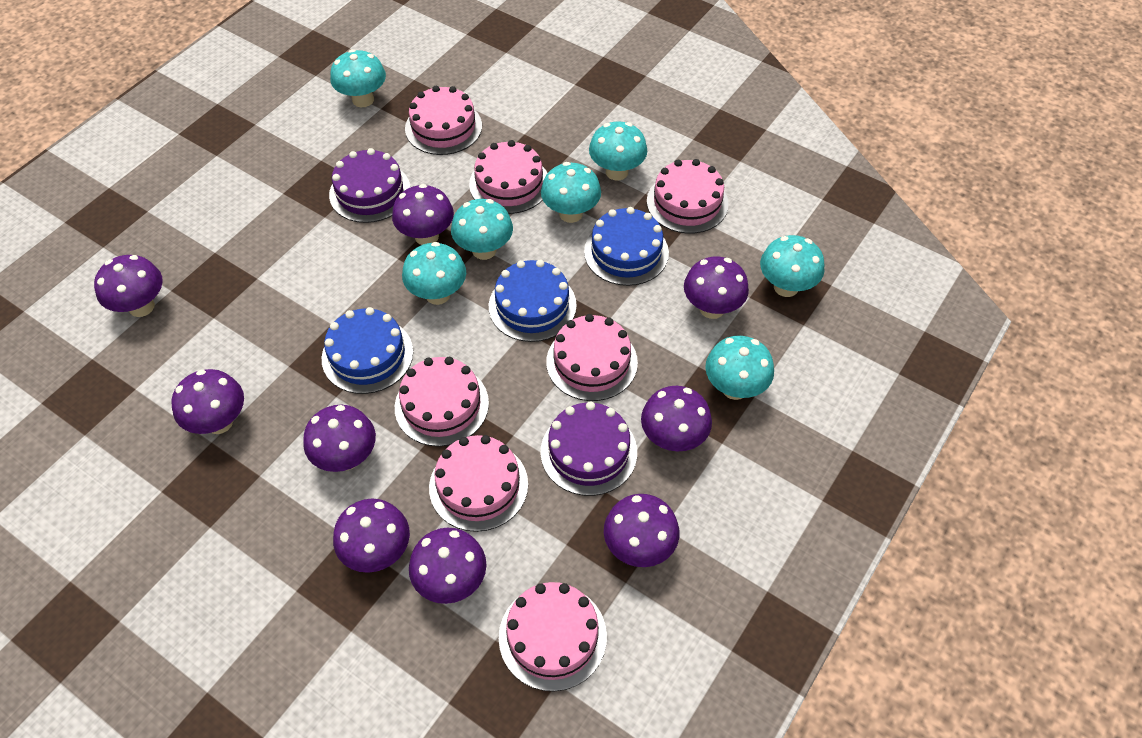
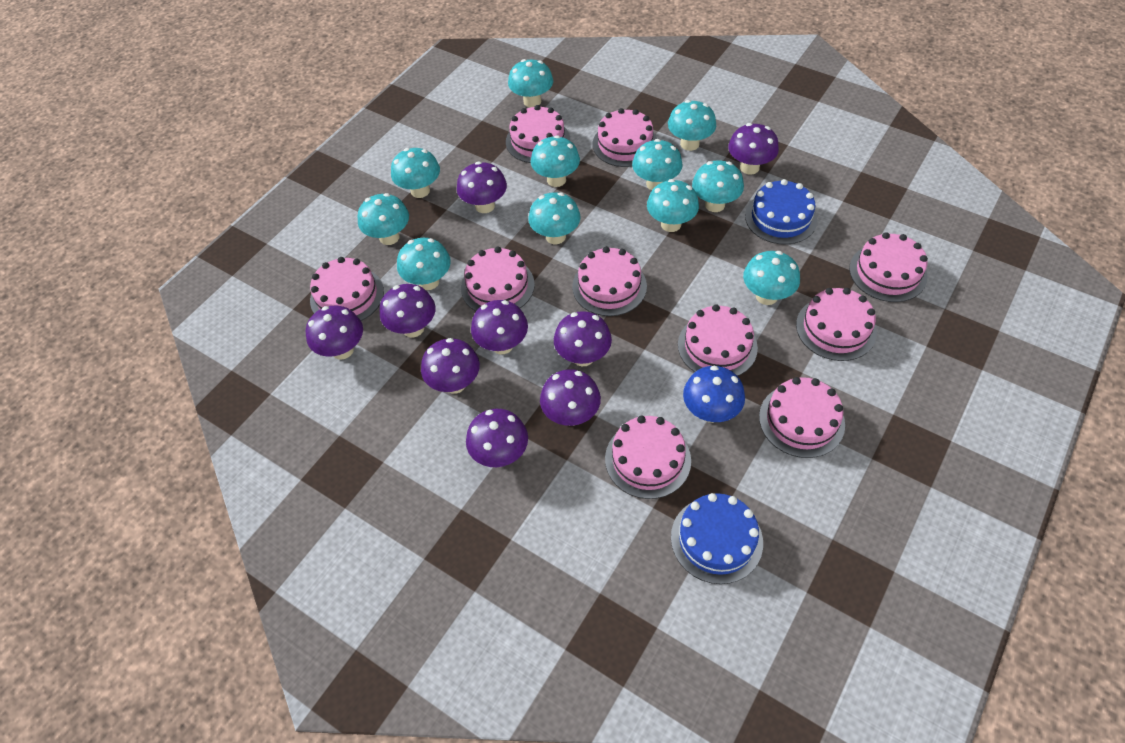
blue cake: [322,307,413,394] [489,260,577,342] [584,207,669,286] = 3 -> [671,493,763,584] [745,179,818,245] = 2
blue mushroom: none = 0 -> [683,366,745,423] = 1
pink cake: [395,357,489,447] [405,86,482,155] [429,435,528,532] [469,140,547,214] [499,582,607,691] [546,314,638,401] [647,159,729,234] = 7 -> [310,257,384,321] [461,247,535,311] [506,105,570,163] [572,247,647,316] [593,108,657,167] [605,416,691,499] [678,304,758,376] [759,377,845,458] [796,288,877,361] [849,232,928,302] = 10
purple cake: [329,148,411,223] [540,401,637,496] = 2 -> none = 0
turquoise mushroom: [330,49,386,107] [402,242,466,305] [451,199,513,260] [541,162,601,223] [589,121,647,181] [705,336,774,400] [760,235,825,297] = 7 -> [358,193,409,245] [391,148,440,198] [397,238,451,290] [508,59,553,108] [528,192,581,244] [531,135,580,187] [632,139,683,190] [647,179,699,232] [668,100,716,151] [692,160,744,212] [743,251,800,305] = 11

